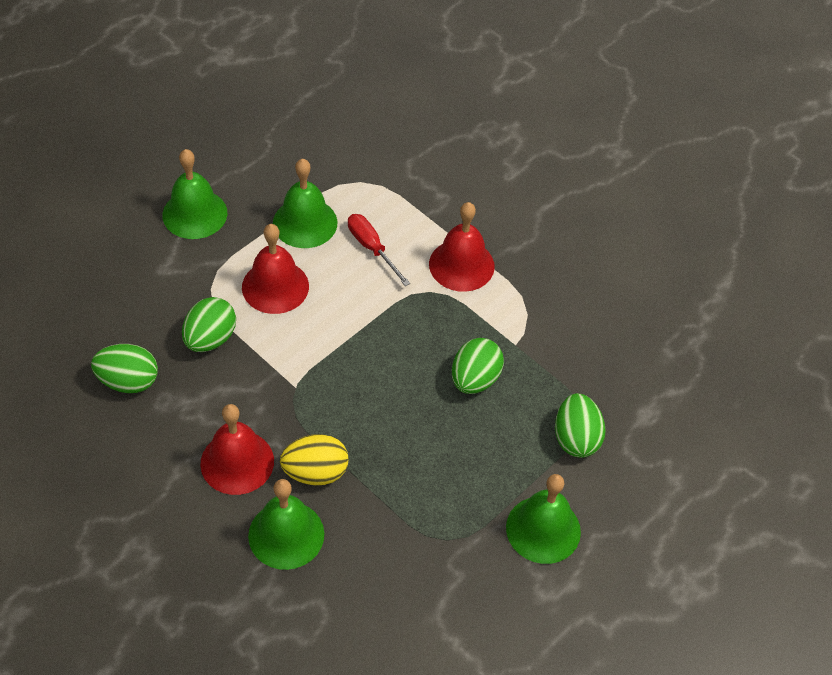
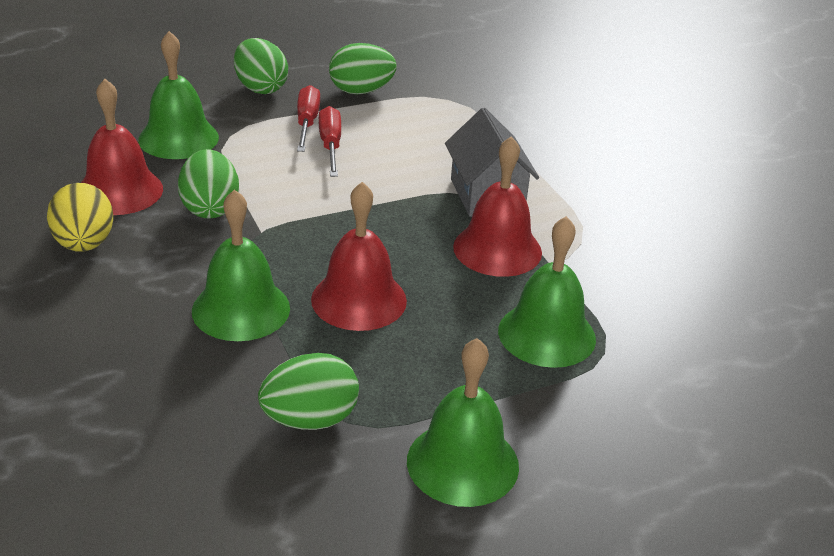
grey house: none = 0 -> [445,108,539,217] = 1
red screwdriver: [348,214,410,286] = 1 -> [297,85,320,152] [319,106,341,177] = 2

